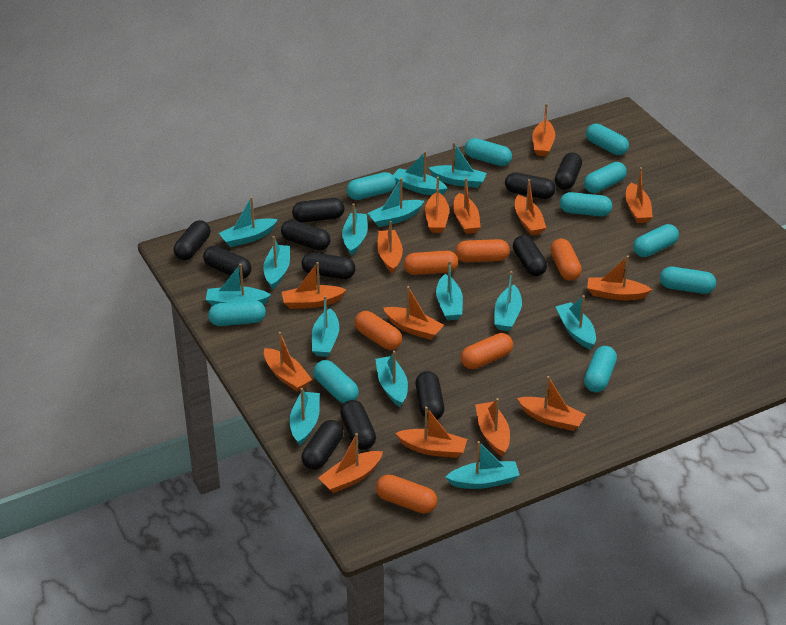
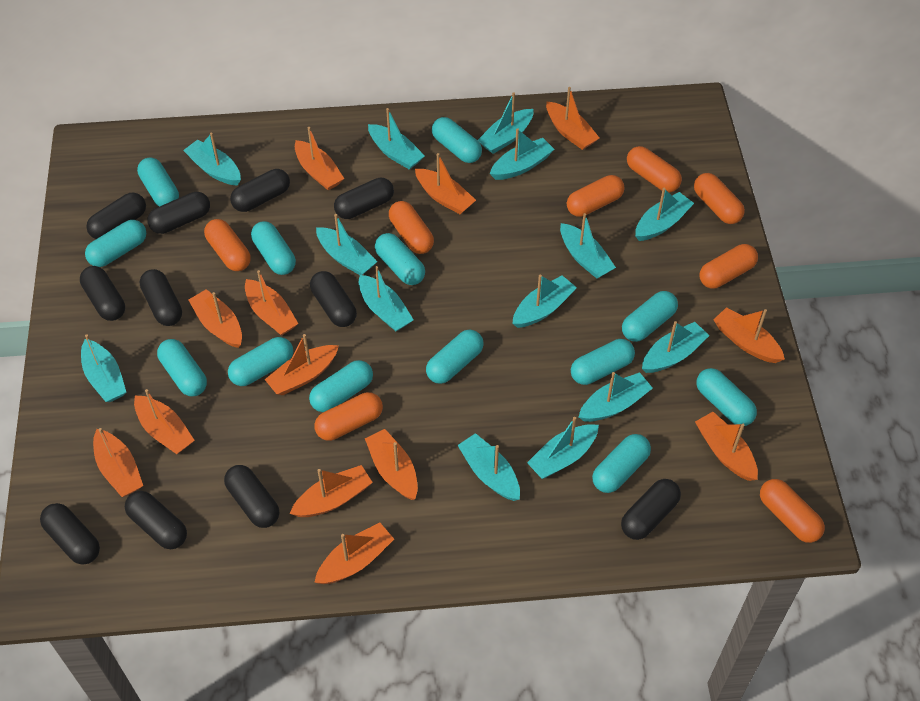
orange boat: [264,332,312,392] [282,262,346,309] [318,433,383,493] [377,221,403,274] [384,286,444,340] [395,407,467,458] [425,177,449,233] [453,178,481,234] [475,398,510,456] [515,179,546,236] [517,376,586,431] [532,103,555,156] [587,256,652,300] [625,167,653,223] = 14 -> [93,428,143,497] [134,389,195,454] [189,289,242,348] [245,270,298,336] [265,334,339,395] [290,465,373,517] [295,127,344,190] [314,523,394,584] [365,429,418,500] [415,153,476,214] [546,87,599,150] [695,412,758,481] [713,307,785,363] = 13
orange capsule: [354,311,402,350] [376,474,437,513] [404,251,458,275] [455,239,510,262] [461,333,513,369] [550,239,582,281] = 6 -> [204,219,251,271] [314,392,383,441] [389,201,434,254] [567,175,625,217] [627,146,682,192] [694,173,745,224] [699,244,758,289] [760,479,825,543] = 8
turquoise capsule: [208,300,266,326] [313,360,359,403] [347,172,396,200] [465,138,512,166] [560,192,612,217] [584,162,627,193] [584,346,617,392] [586,124,629,155] [633,224,679,257] [660,267,716,294] = 10 -> [85,220,146,267] [137,157,179,207] [157,339,207,396] [228,337,293,386] [251,221,296,275] [309,360,373,412] [375,233,425,285] [426,330,484,384] [432,117,482,163] [571,339,635,385] [592,434,651,493] [622,291,678,342] [696,368,757,426] = 13

